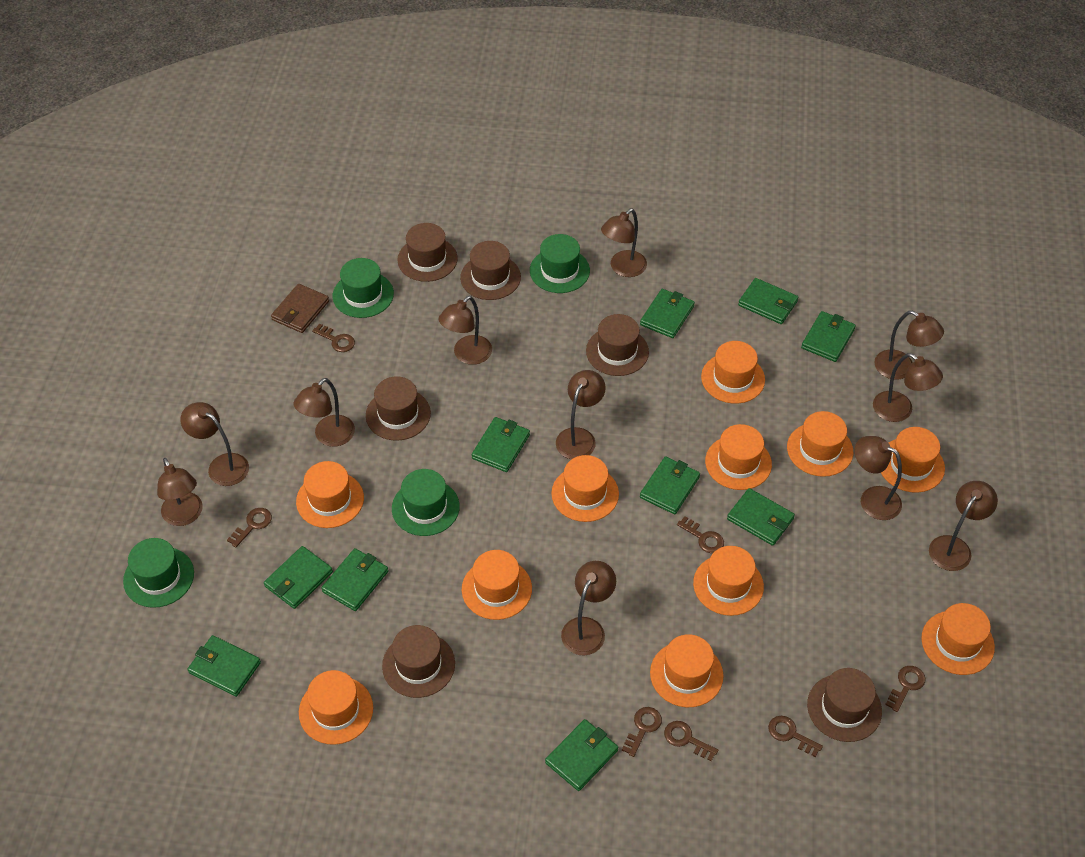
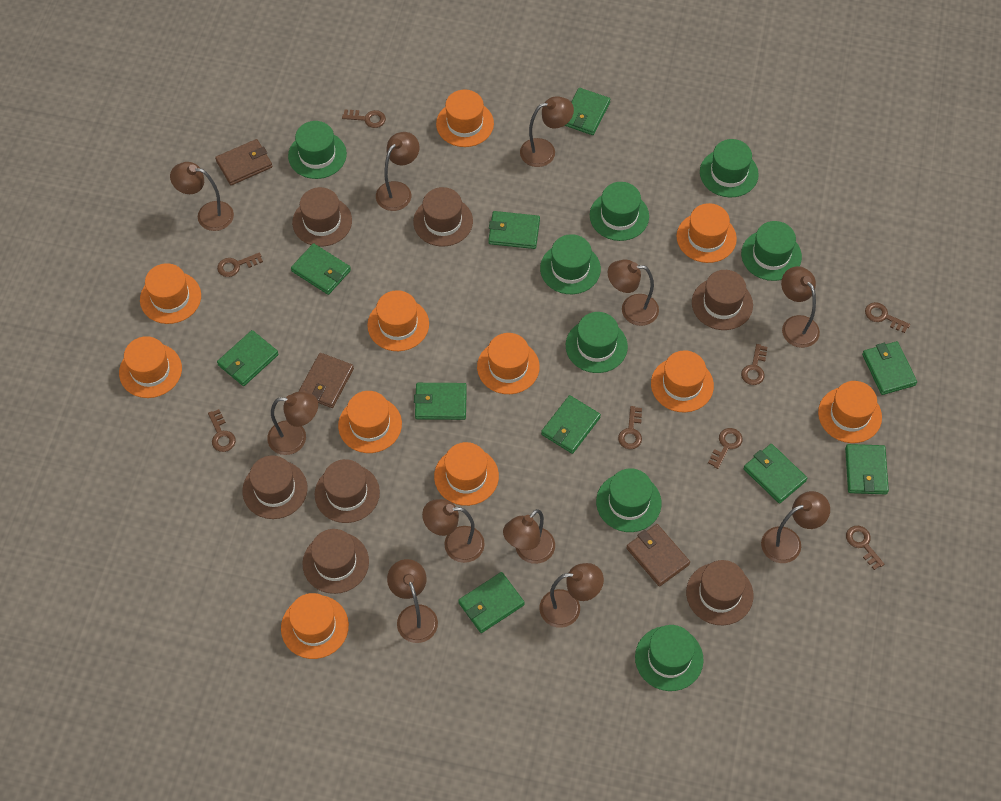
brown hat: [366,376,431,441] [382,625,455,698] [397,223,458,282] [460,241,521,300] [586,314,649,376] [807,668,882,742] = 6 -> [242,455,308,519] [292,187,352,247] [303,529,369,594] [315,459,380,523] [413,187,473,247] [686,560,753,625] [692,270,753,330] = 7
brown key: [227,508,272,548] [312,324,355,352] [622,707,662,757] [664,721,718,761] [677,516,724,553] [768,716,823,757] [885,666,925,712] = 7 -> [208,409,236,452] [217,252,263,277] [342,110,386,128] [618,406,642,449] [708,428,743,469] [741,344,767,385] [846,526,885,570] [865,302,910,333] = 8
brown wallet: [271,284,329,333] = 1 -> [215,139,272,185] [298,353,354,408] [626,524,690,586] = 3
green hat: [123,538,194,608] [333,258,394,318] [392,469,460,536] [530,234,590,293] = 4 -> [288,121,347,179] [540,234,601,294] [566,312,628,373] [590,182,649,241] [596,468,661,532] [635,625,704,691] [700,139,759,197] [741,221,802,281] = 8

